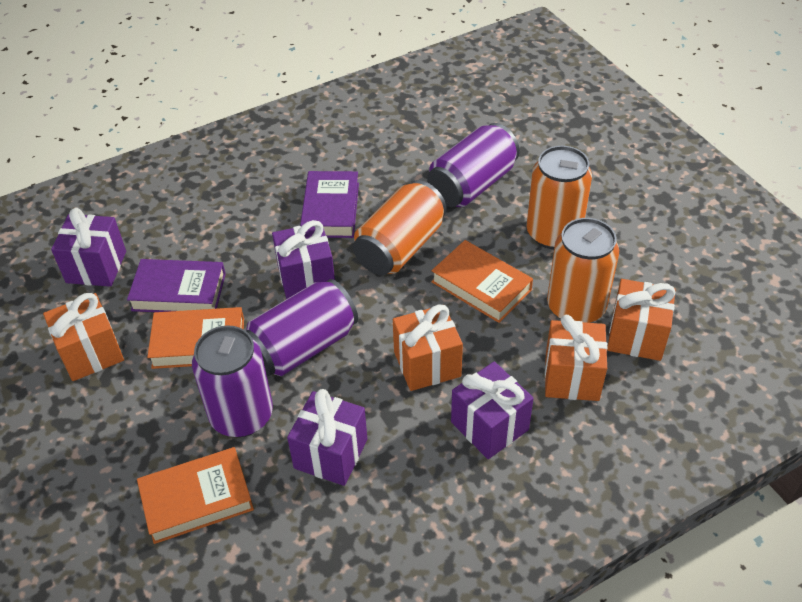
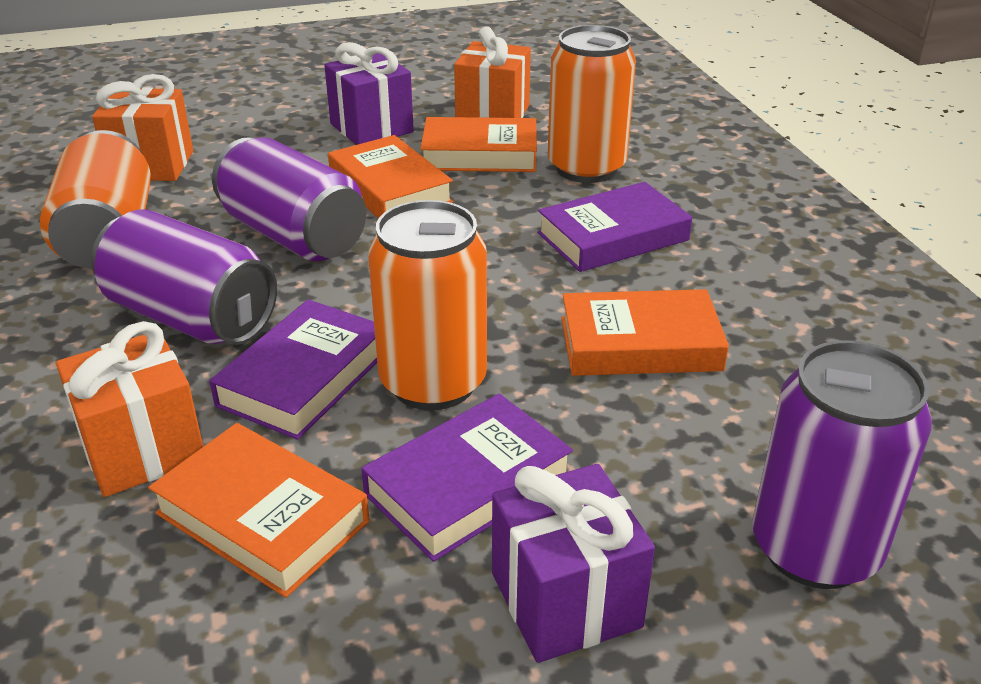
orange book: [137,447,254,544] [147,307,244,369] [432,240,533,323] = 3 -> [148,423,369,598] [328,135,453,218] [420,117,537,172] [561,289,729,376] = 4
orange gift: [43,293,124,381] [393,304,463,391] [545,315,607,401] [607,279,676,361] = 4 -> [56,321,203,497] [92,74,193,181] [454,27,531,118] = 3
purple book: [127,259,226,312] [300,171,359,238] = 2 -> [209,299,377,440] [361,394,573,562] [537,182,692,272] = 3
purple gift: [51,208,126,287] [272,220,335,299] [287,389,367,486] [451,362,534,459] = 4 -> [324,42,414,145] [492,464,655,663] = 2

